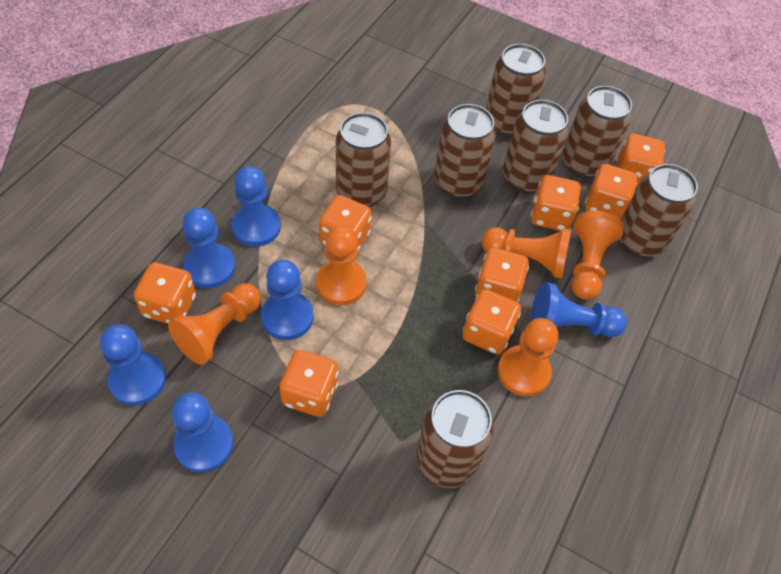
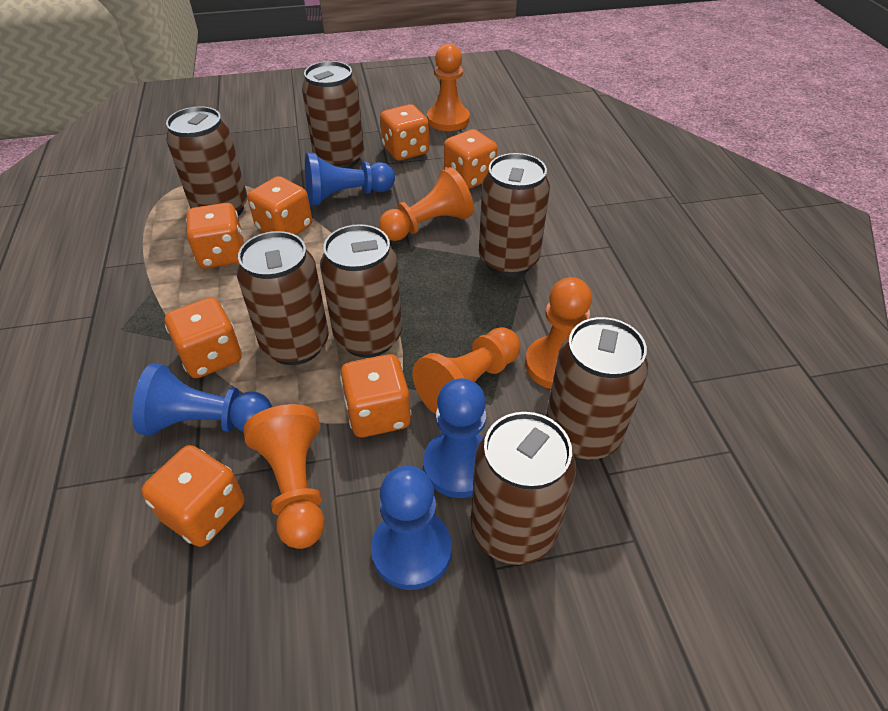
blue pawn: [100,324,166,406] [172,392,233,472] [183,207,236,288] [231,166,281,247] [261,260,313,340] [531,282,627,337] = 6 -> [132,364,272,436] [305,153,395,206] [371,466,452,590] [423,378,486,498] = 4
orange dice: [134,263,196,324] [279,350,338,417] [319,195,372,251] [462,289,521,354] [475,248,529,302] [531,175,581,231] [585,164,638,220] [617,134,665,186] = 8 -> [141,445,245,547] [165,297,242,378] [186,203,244,269] [248,176,312,235] [340,354,411,437] [380,104,429,161] [444,129,498,189] = 7

